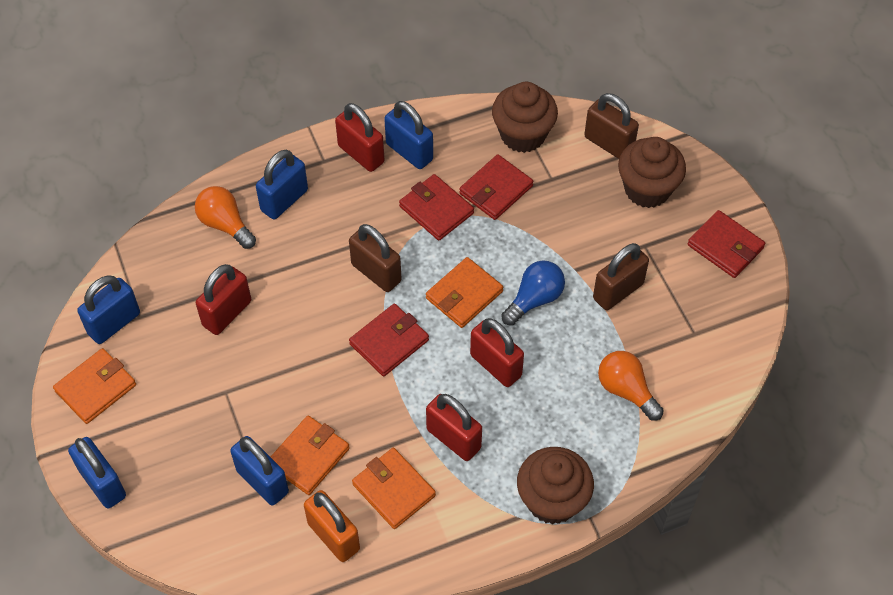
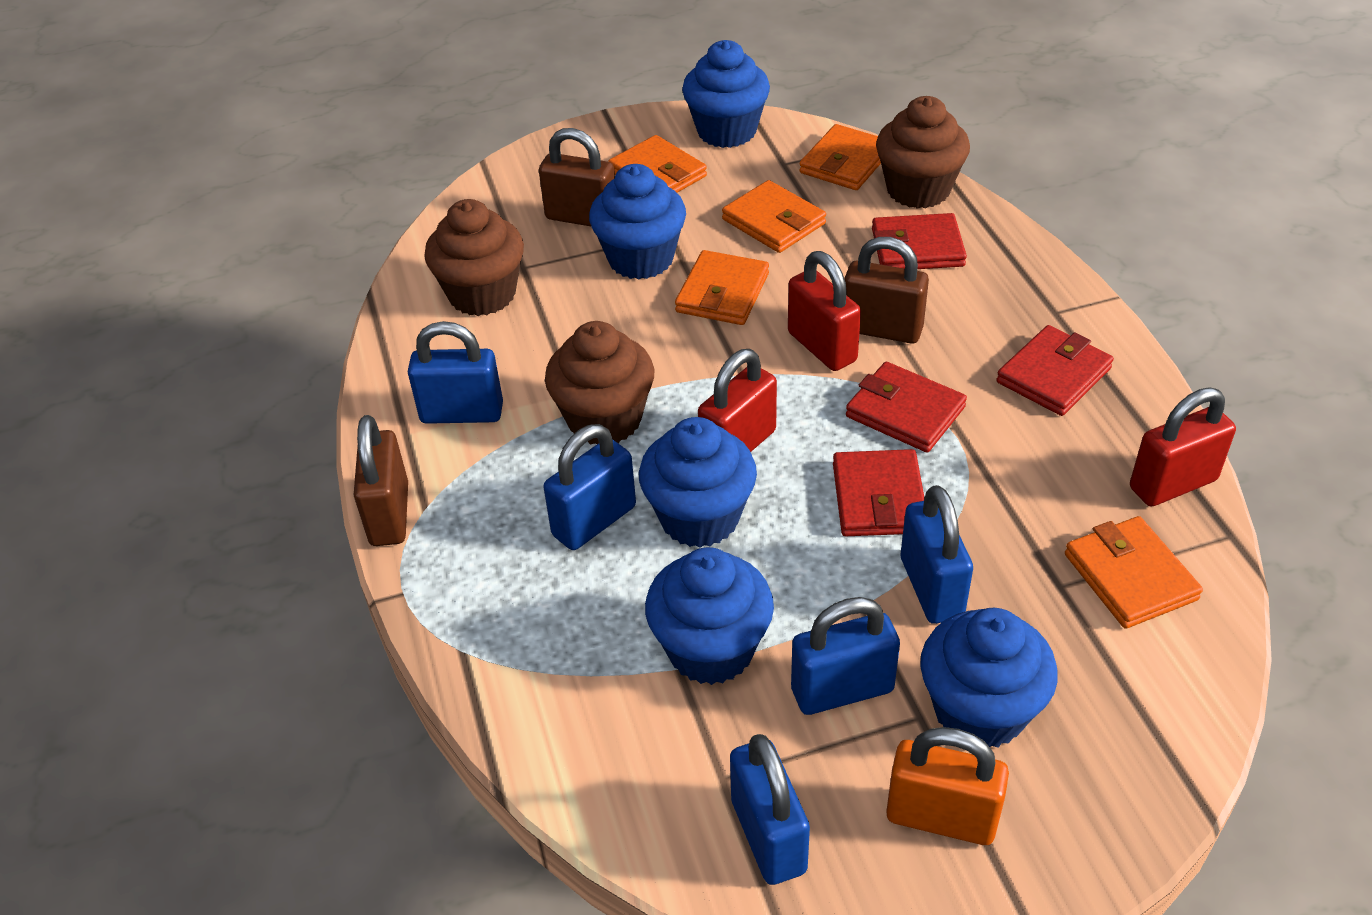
blue cupcake: none = 0 -> [589,164,686,280] [639,417,757,548] [645,547,774,685] [682,40,770,148] [920,608,1058,748] = 5
blue light bulb: [501,261,565,326] = 1 -> none = 0
orange light bulb: [195,186,256,249] [598,351,664,421] = 2 -> none = 0
orange wallet: [53,348,136,424] [271,416,350,495] [352,448,436,529] [426,257,503,328] = 4 -> [608,135,707,193] [675,250,769,325] [722,180,826,253] [799,124,881,190] [1065,516,1203,629] = 5
red padlock: [196,264,251,335] [335,103,385,172] [426,394,482,461] [470,318,524,387] = 4 -> [698,349,777,452] [788,251,861,371] [1130,388,1236,507] = 3

